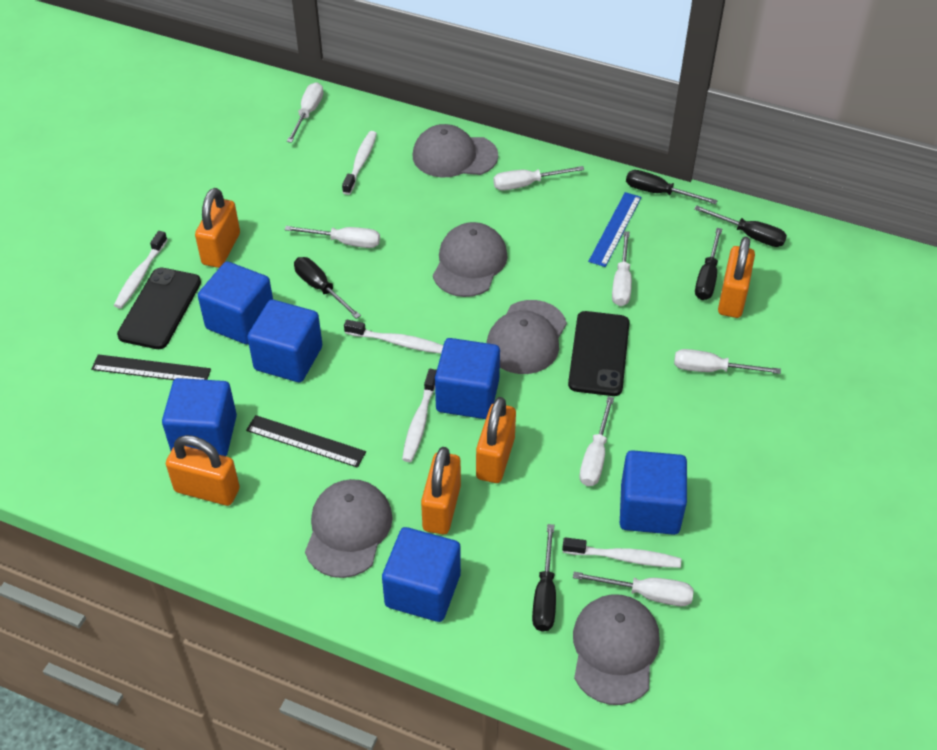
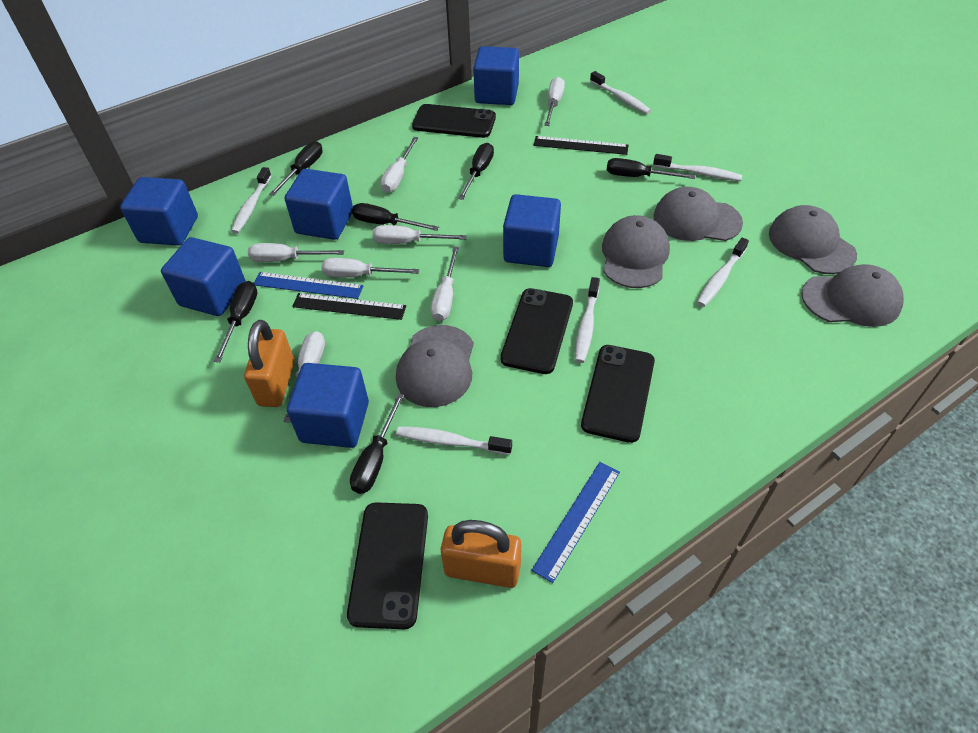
black phone: [117,268,201,349] [568,311,630,396] = 2 -> [347,502,428,629] [412,104,496,138] [500,288,573,374] [581,345,655,443] = 4
black screwdriver: [294,257,361,319] [532,524,556,632] [626,170,718,204] [694,205,787,247] [695,228,722,300] = 5 -> [214,281,257,362] [269,141,323,196] [350,393,404,494] [352,203,439,231] [458,143,494,200] [607,158,695,179] = 6
blue ruler: [588,192,641,267] = 1 -> [254,272,363,299] [531,462,620,583] = 2
orange padlock: [166,435,240,506] [195,188,240,268] [421,447,461,534] [476,397,516,483] [718,236,755,318] = 5 -> [244,320,294,407] [441,520,521,588] = 2
white toothbrush: [114,231,167,309] [342,131,377,195] [344,320,443,354] [402,369,437,462] [562,537,681,568] = 5 -> [231,167,272,234] [396,426,512,455] [575,277,600,363] [590,71,651,114] [653,154,742,181] [697,238,749,307] = 6

